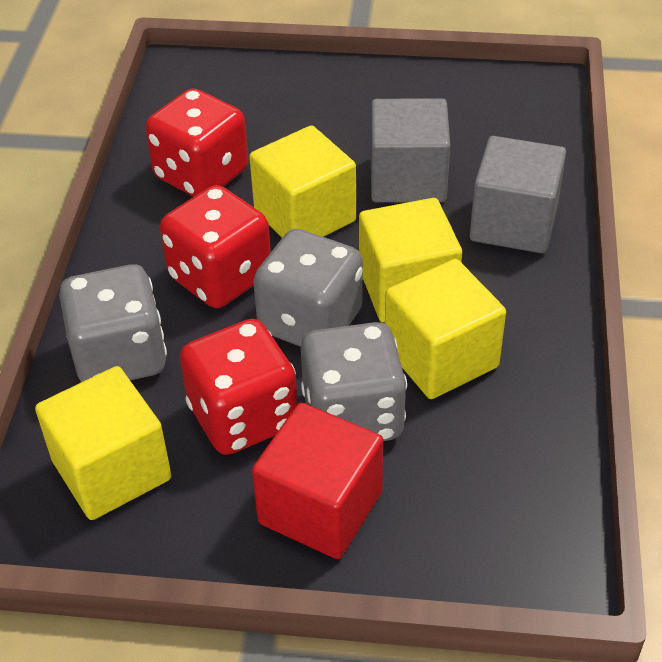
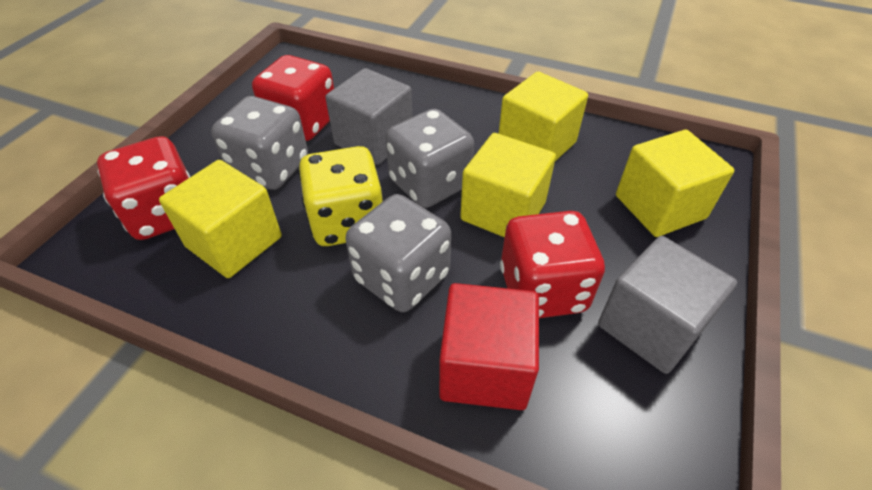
yellow dice: none = 0 -> [298,146,383,246] = 1

